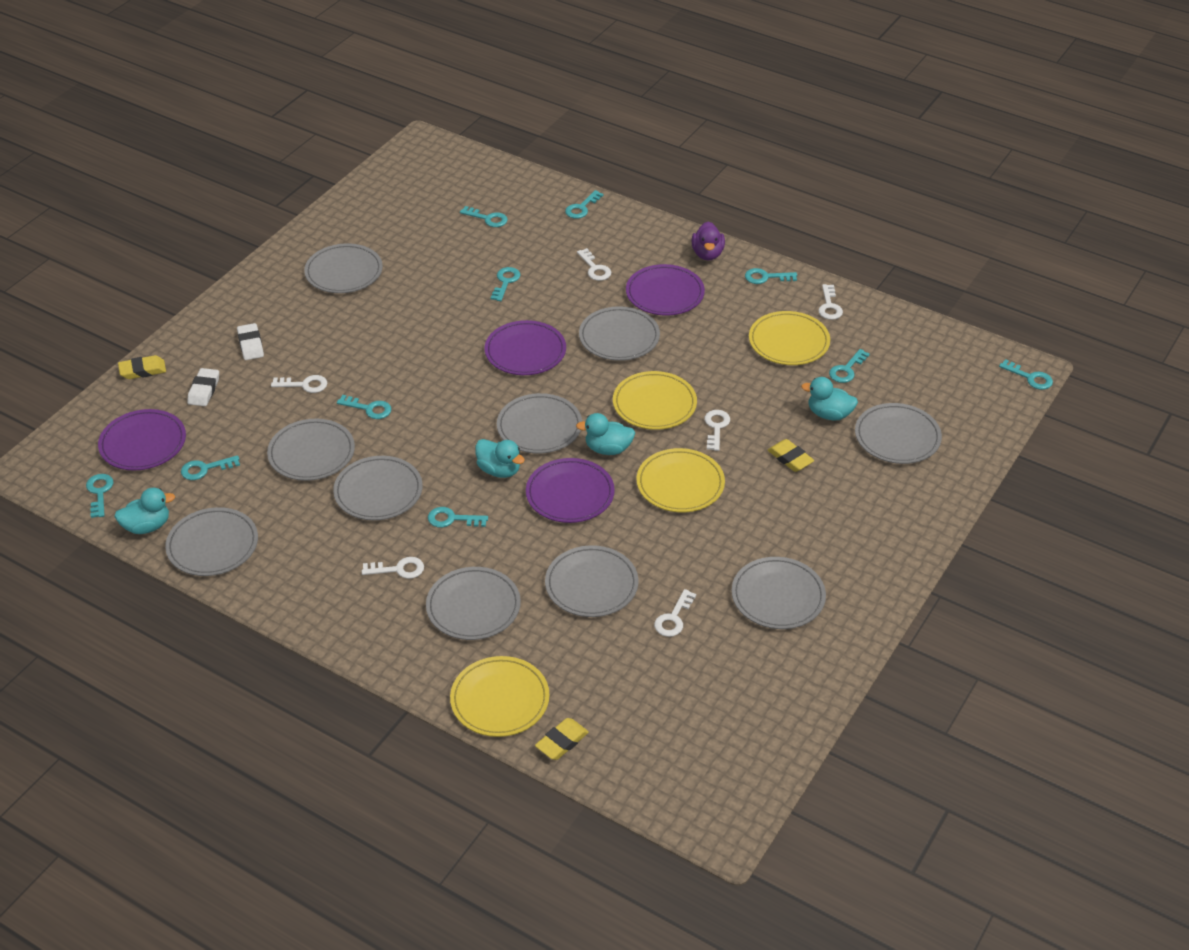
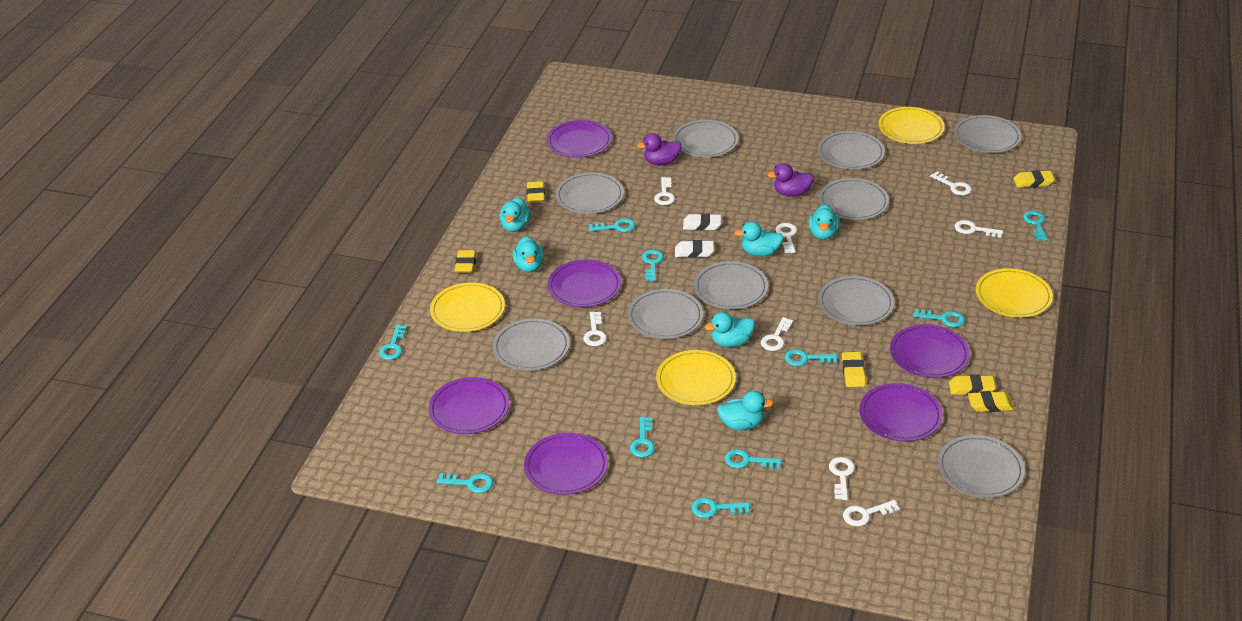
purple duck: [692,222,725,260] = 1 -> [637,133,682,165] [767,163,814,197] = 2
purple plate: [98,409,186,470] [485,320,566,375] [526,458,615,523] [626,264,705,316] = 4 -> [428,377,509,434] [524,433,608,495] [547,120,612,158] [548,259,621,307] [859,383,942,442] [890,324,970,378] = 6
turquoise duck: [114,488,175,534] [475,439,525,478] [576,413,635,455] [801,377,858,421] = 4 -> [500,197,531,232] [513,236,544,272] [705,312,755,347] [717,391,773,430] [734,221,784,257] [809,204,840,240] = 6
white key: [271,375,327,393] [362,557,424,579] [577,248,612,281] [654,589,696,637] [704,410,730,451] [818,284,843,320] = 6 -> [583,312,607,346] [654,177,675,205] [761,317,793,351] [775,223,797,253] [829,457,855,500] [843,500,900,526] [930,172,972,195] [954,220,1003,238] = 8
yellow eraser: [118,355,166,379] [535,718,589,760] [768,439,814,472] = 3 -> [455,250,477,273] [527,181,545,203] [842,352,866,387] [949,375,996,395] [968,391,1014,412] [1014,170,1055,188] = 6

